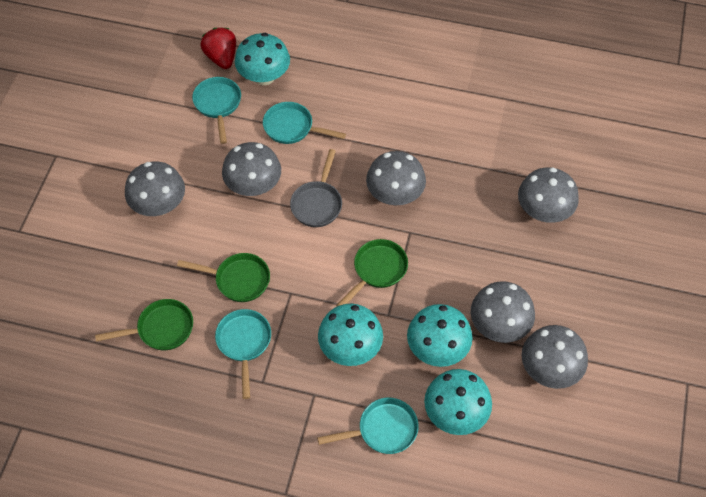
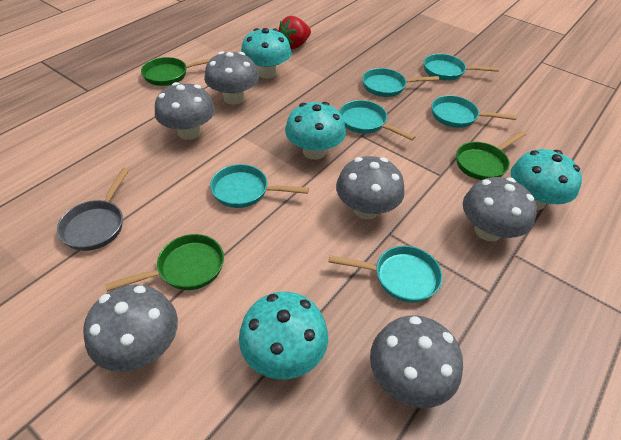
turquoise pan: [192,77,241,144] [215,309,271,399] [263,102,346,144] [317,398,419,454] = 4 -> [210,164,309,208] [329,246,442,303] [339,100,415,141] [362,68,439,97] [424,54,499,81] [432,95,517,128] = 6

